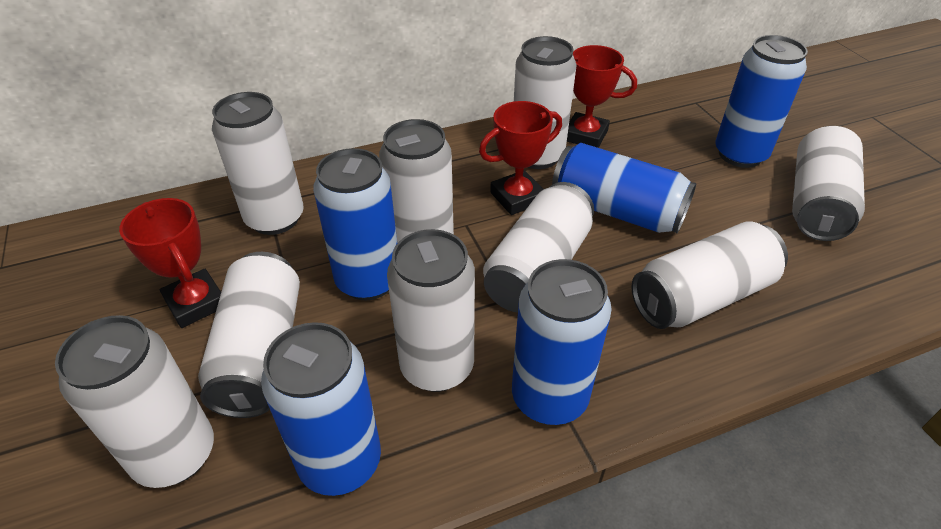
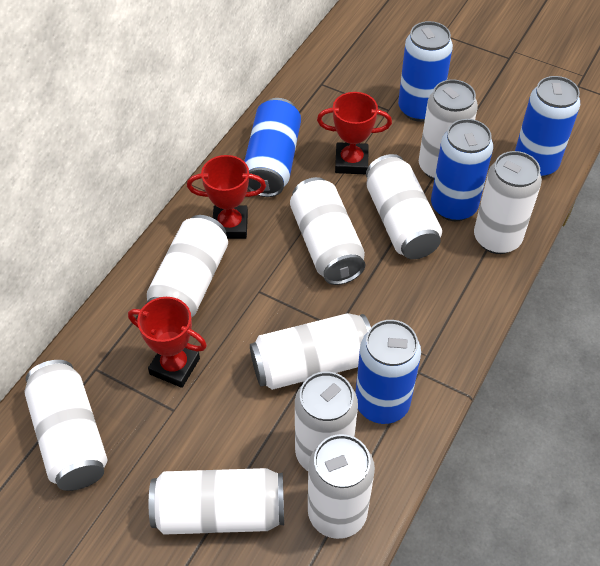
white can: [55,315,214,488] [198,252,300,418] [212,92,304,235] [379,119,454,243] [387,229,475,392] [483,182,594,312] [514,36,577,169] [632,221,788,329] [792,126,865,241] = 9 -> [25,360,108,491] [146,215,228,318] [149,468,284,535] [250,313,371,390] [290,177,366,285] [295,371,358,471] [308,434,375,539] [366,154,442,259] [419,79,478,180] [474,151,542,254] = 10

